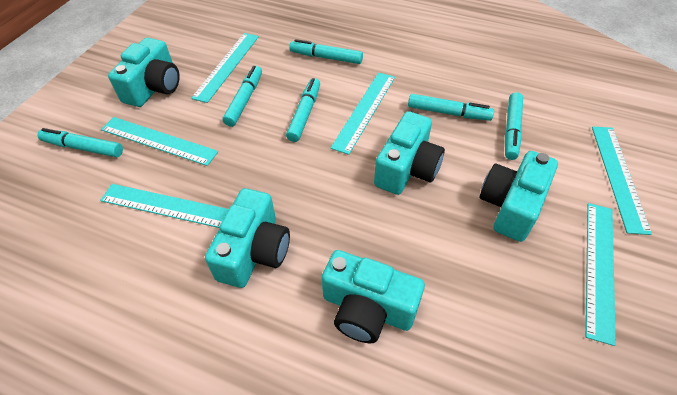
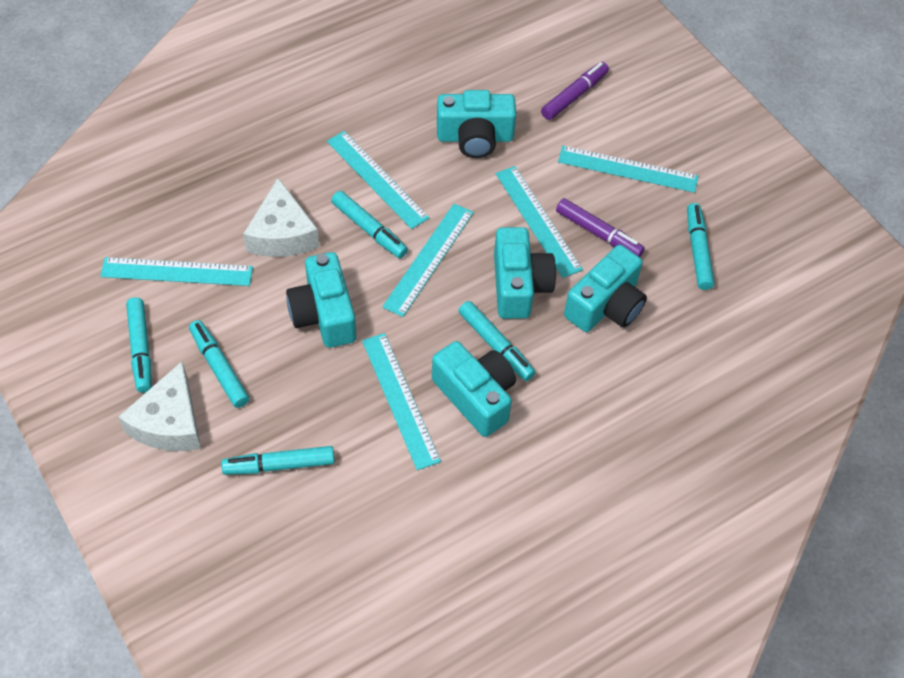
purple marker: none = 0 -> [541,62,609,120] [556,198,645,257] = 2
white cheese: none = 0 -> [118,361,201,451] [243,178,319,257] = 2

